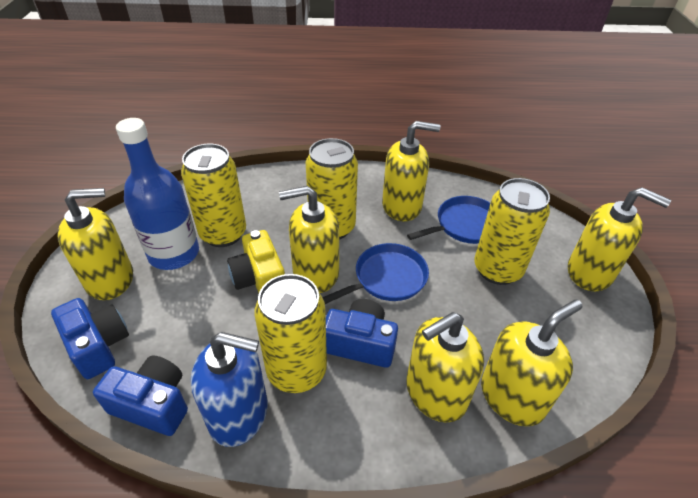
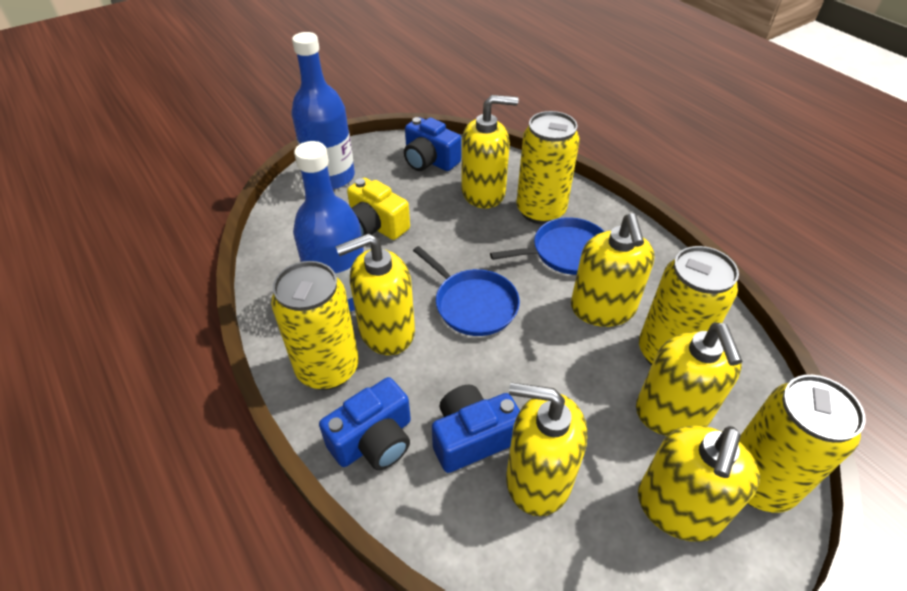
blue bottle: [116,118,199,270] = 1 -> [291,32,355,190] [293,141,364,312] = 2
blue soap dispenser: [191,332,268,447] = 1 -> none = 0

